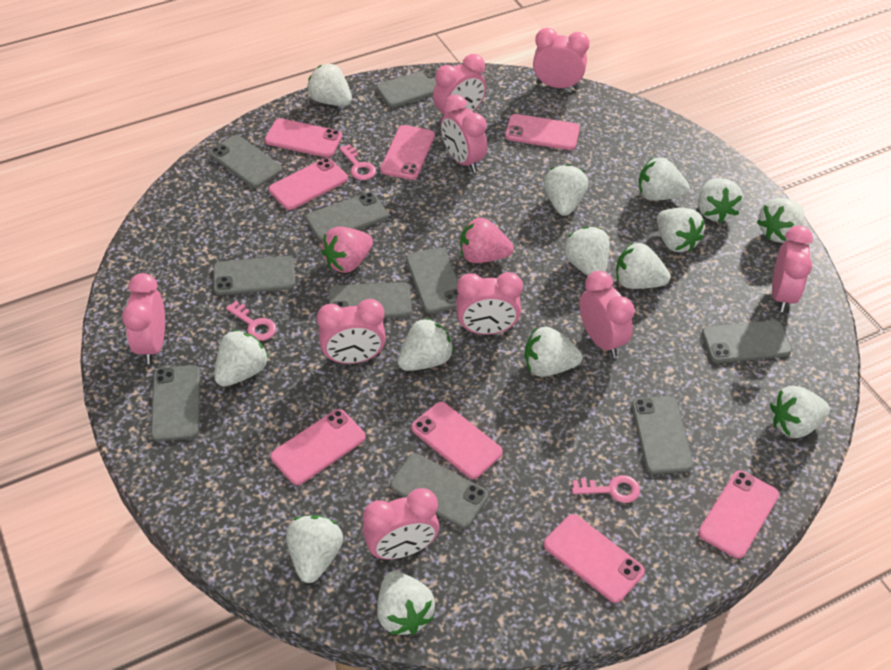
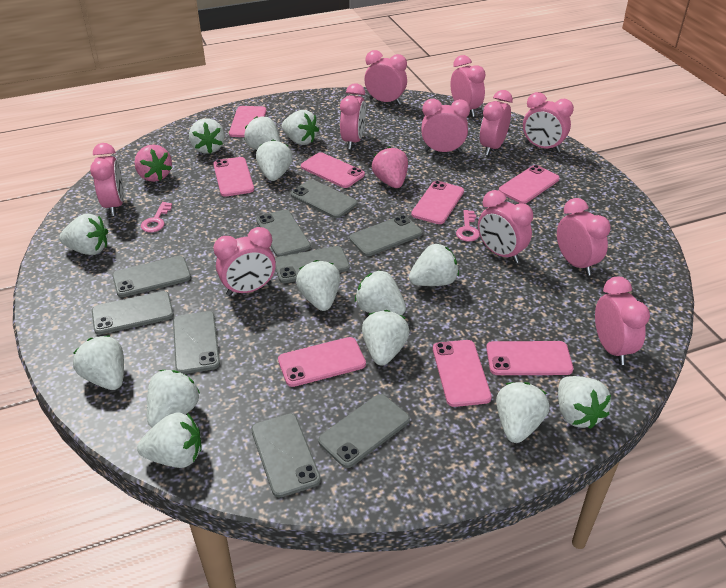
grey phone: [151,365,200,441] [209,135,282,188] [213,256,295,295] [306,192,388,242] [329,282,411,318] [376,67,438,108] [390,454,489,528] [406,247,458,313] [632,396,693,474] [702,320,792,363] = 10 -> [92,291,174,335] [112,256,191,297] [173,311,220,374] [251,414,321,498] [256,210,311,257] [275,246,350,283] [291,179,357,218] [318,394,410,468] [349,215,422,256] = 9
pink clock: [122,273,165,364] [317,299,386,364] [363,488,439,559] [433,54,486,122] [441,94,487,173] [456,272,523,335] [533,28,589,89] [579,271,635,357] [772,226,813,312] = 9 -> [90,143,124,216] [213,227,276,296] [340,83,366,150] [364,50,407,105] [422,98,470,152] [451,55,486,117] [478,190,533,263] [480,90,513,156] [523,92,574,152] [557,198,610,276] [595,277,650,365] = 11
pink key: [226,301,276,341] [339,144,376,180] [572,475,640,503] = 3 -> [141,202,172,232] [456,210,480,242] = 2

